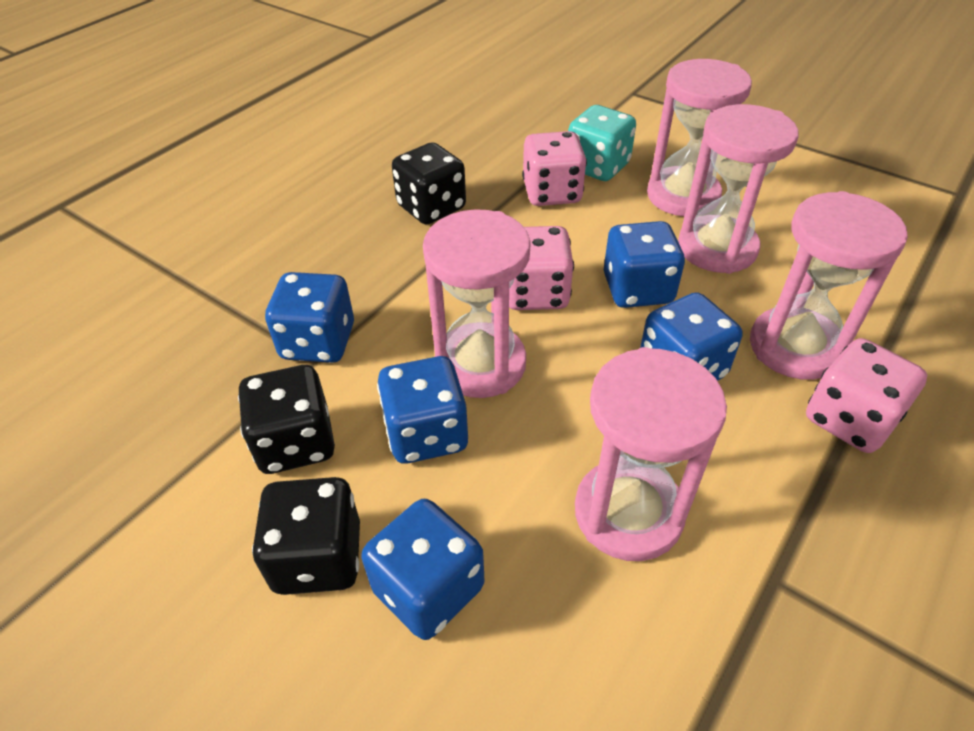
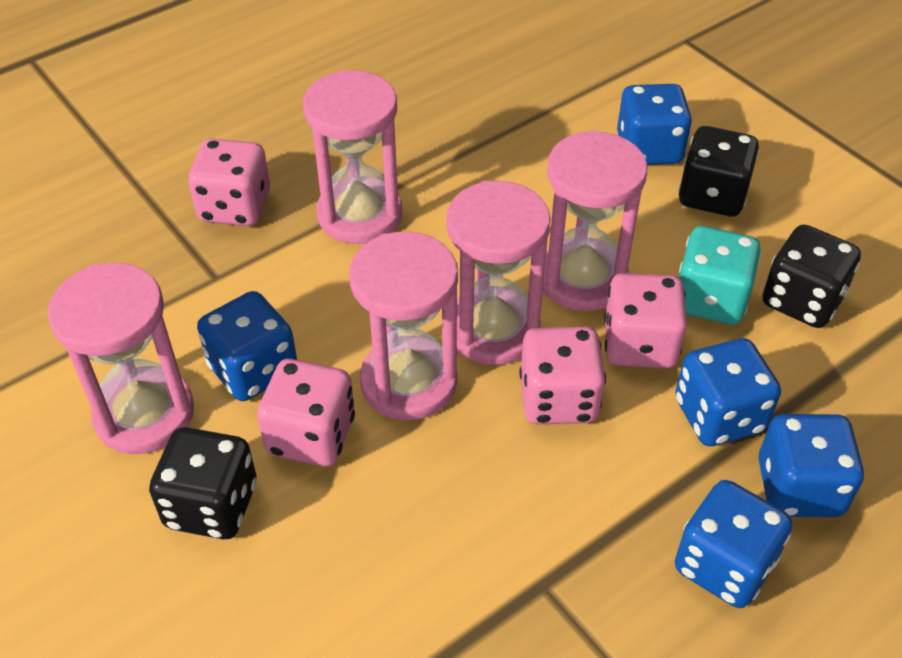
pink dice: [509,226,574,310] [522,131,587,206] [806,338,927,453] = 3 -> [188,139,270,226] [257,359,355,467] [520,327,606,424] [604,273,687,368] = 4

